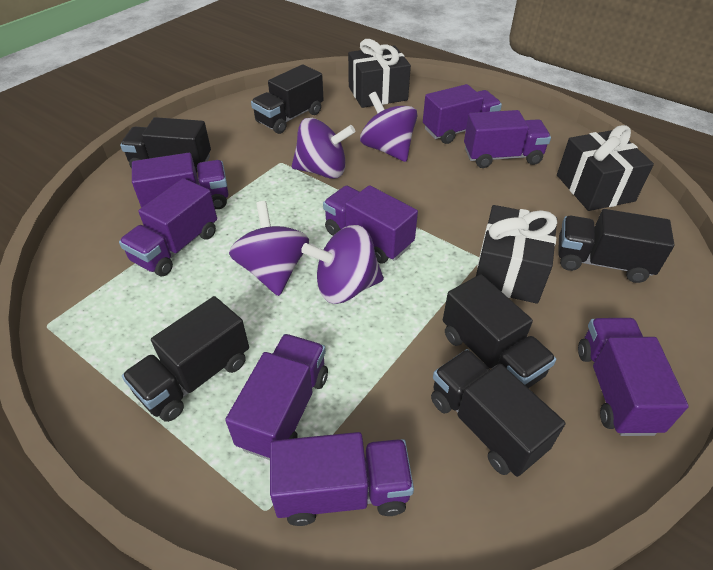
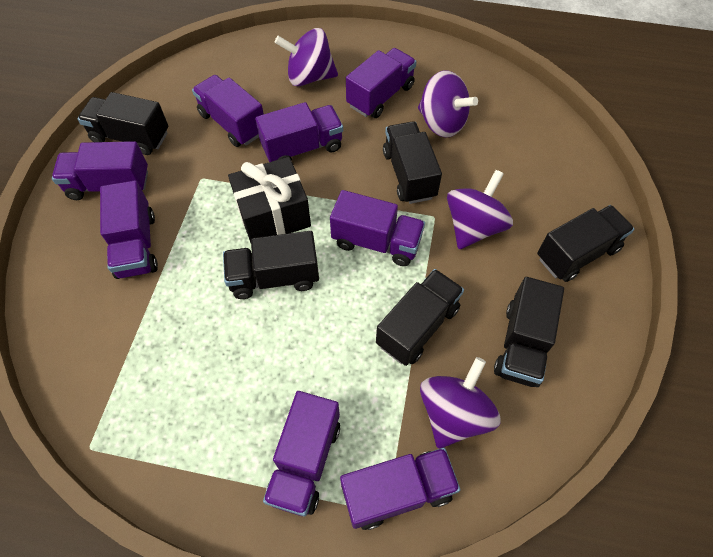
black gift: [348,39,411,108] [476,205,558,304] [557,125,654,211] = 3 -> [228,157,311,243] = 1

